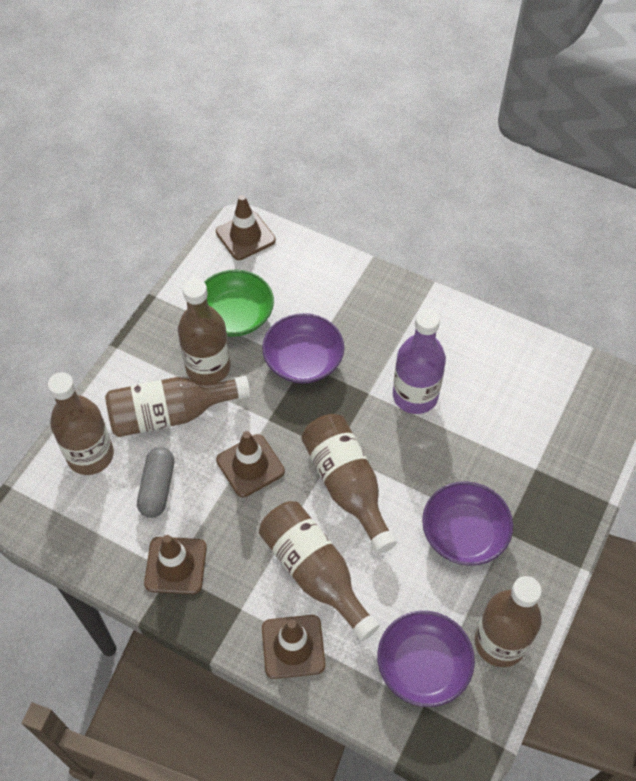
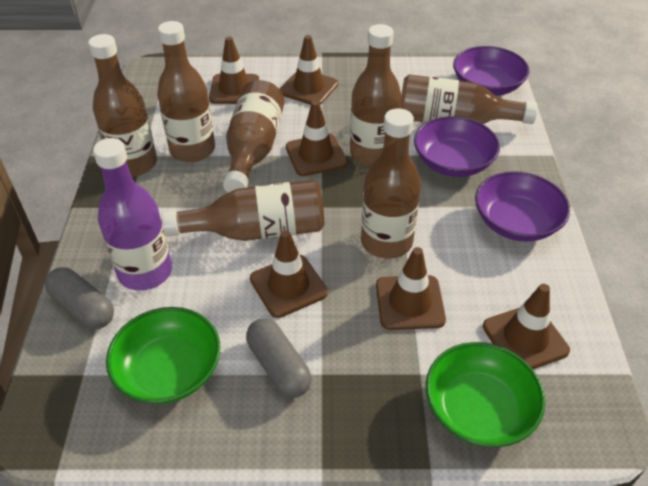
brown bottle: [48,372,114,475] [105,376,250,437] [178,279,231,383] [259,501,380,641] [301,414,397,554] [475,576,542,667] = 6 -> [88,34,157,177] [157,21,215,162] [162,180,324,241] [223,80,285,193] [350,24,401,166] [361,108,421,259] [400,75,538,124] = 7
brown traffic cone: [144,535,207,594] [216,195,276,260] [216,431,285,497] [262,615,325,679] = 4 -> [209,37,259,104] [250,230,328,318] [280,35,338,105] [286,100,347,176] [376,247,446,330] [483,284,570,369] = 6
green bowl: [204,270,274,337] = 1 -> [106,307,220,404] [425,342,545,447] = 2
grey capsule: [137,447,174,518] = 1 -> [45,267,114,329] [246,319,312,398] = 2

